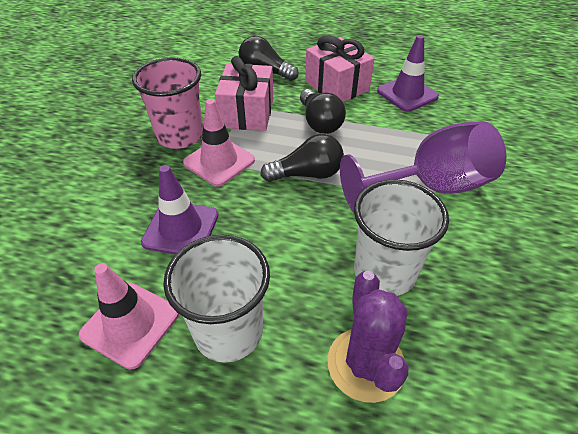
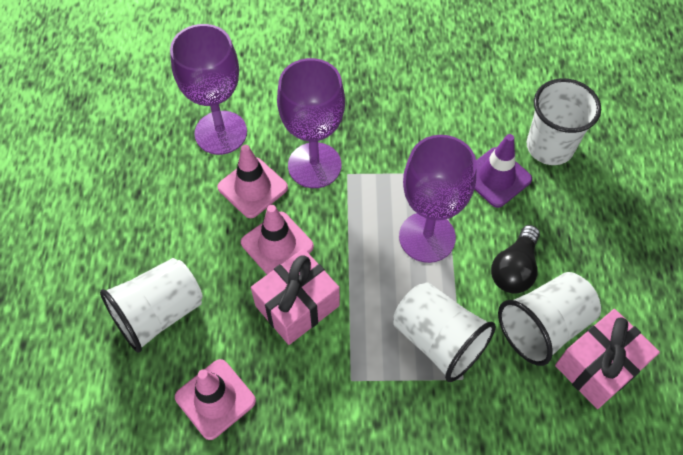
black light bulb: [239,36,299,81] [260,134,344,182] [300,89,346,134] = 3 -> [491,225,540,294] = 1
pink cup: [132,58,203,149] = 1 -> none = 0
pink traffic cone: [79,263,179,370] [183,99,255,187] = 2 -> [175,359,256,440] [218,145,288,218] [241,205,314,274] = 3
purple cactus: [328,271,409,403] = 1 -> none = 0
purple goblet: [340,121,506,213] = 1 -> [170,24,247,155] [277,58,345,188] [399,135,477,263] = 3
purple traffic cone: [141,165,219,255] [377,35,439,112] = 2 -> [474,134,532,208] = 1
white cup: [163,234,270,363] [354,179,449,296] = 2 -> [100,258,203,353] [393,282,496,382] [498,272,601,366] [527,78,601,165] = 4

